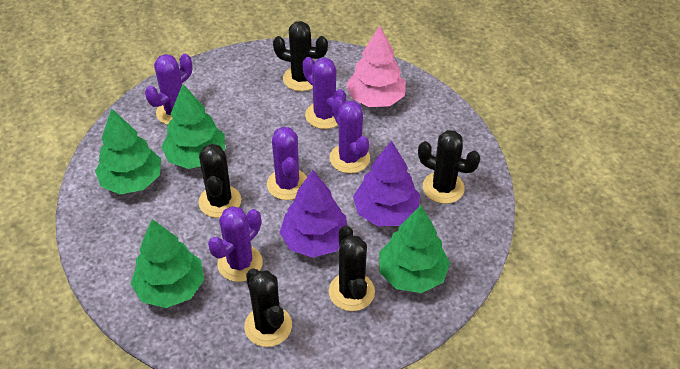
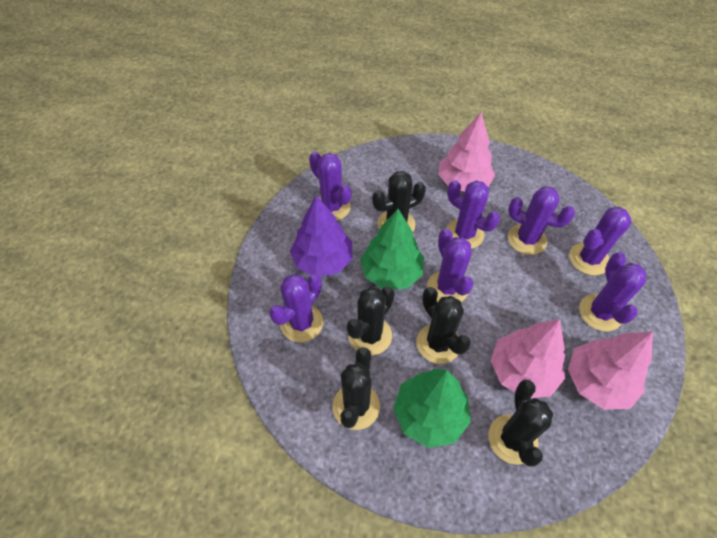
green tree: [95,108,161,194] [131,219,204,308] [162,84,225,169] [379,205,450,293] = 4 -> [360,209,424,289] [393,369,471,448] = 2
pink tree: [346,26,406,107] = 1 -> [438,112,495,192] [491,319,565,398] [568,331,653,410] = 3
purple cactus: [145,54,192,125] [208,206,263,282] [267,127,307,200] [303,57,346,129] [329,97,370,173] = 5 -> [269,274,323,342] [309,152,351,221] [427,229,473,302] [446,180,500,249] [508,186,575,255] [569,207,632,275] [579,252,646,332] = 7
purple tree: [279,170,348,258] [353,140,420,226] = 2 -> [290,195,352,277] = 1

